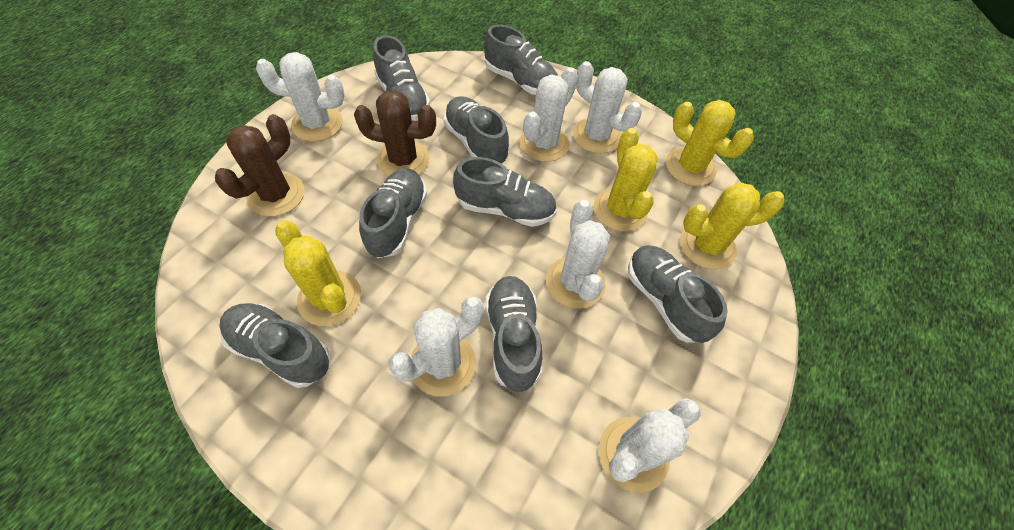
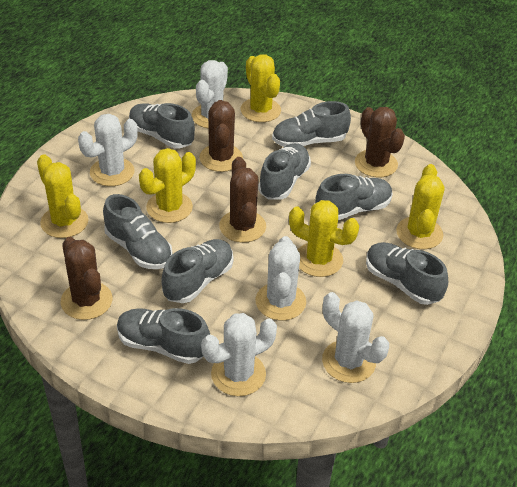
brown cactus: [215,114,304,217] [354,90,436,177] = 2 -> [61,237,112,320] [199,100,243,172] [219,157,266,243] [355,107,405,178] = 4
white cactus: [256,52,345,142] [388,296,484,396] [520,67,578,162] [546,200,610,309] [573,61,642,154] [598,398,701,493] = 6 -> [78,114,138,186] [192,60,228,129] [201,313,277,396] [255,236,306,321] [322,292,389,383] = 5
yellow cactus: [275,220,361,326] [593,128,658,232] [666,100,754,186] [680,182,784,270] = 4 -> [37,155,88,238] [139,148,196,223] [241,54,281,122] [289,200,359,277] [396,164,444,249] = 5

